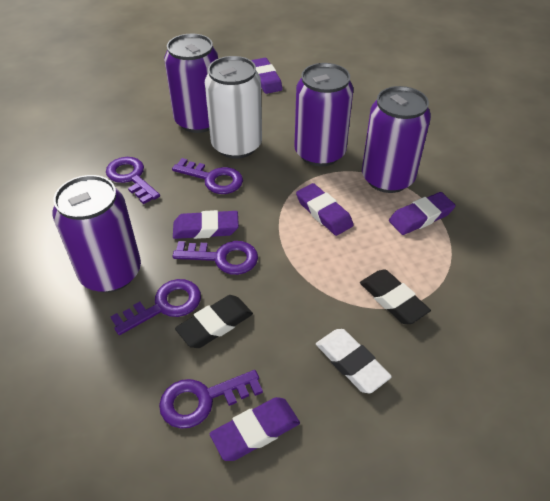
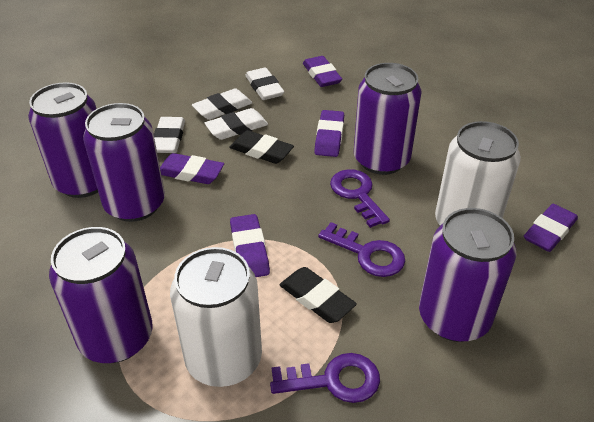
purple can: [52,175,141,292] [164,33,218,133] [294,63,354,167] [362,86,431,193] = 4 -> [28,82,98,198] [49,227,153,363] [83,103,165,222] [354,63,422,175] [419,208,517,342] = 5
purple key: [106,157,160,204] [111,279,201,335] [159,370,263,429] [172,158,243,194] [172,241,258,275] = 5 -> [270,353,380,403] [318,222,405,277] [330,169,390,228] = 3
white can: [205,56,262,159] = 1 -> [170,247,262,387] [435,121,521,225] = 2
white eraser: [316,329,392,393] = 1 -> [154,117,185,153] [192,89,252,120] [205,108,268,140] [245,67,284,100] = 4

